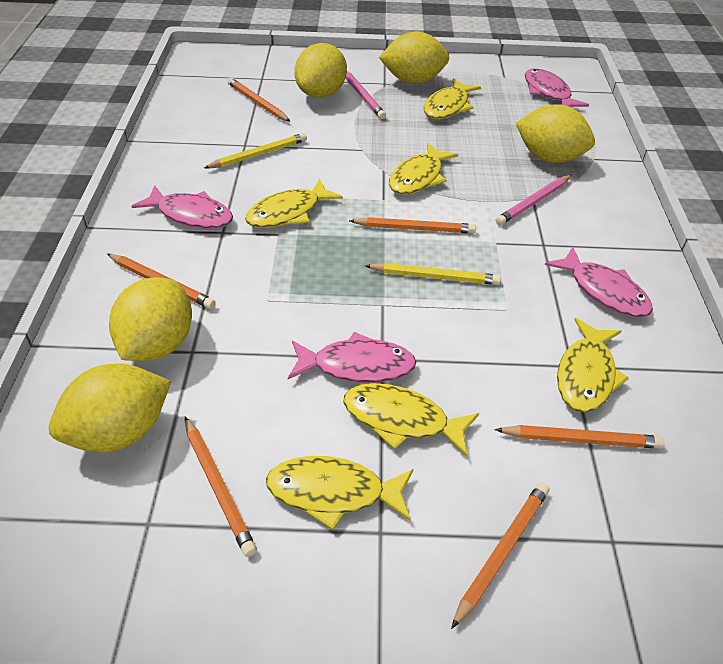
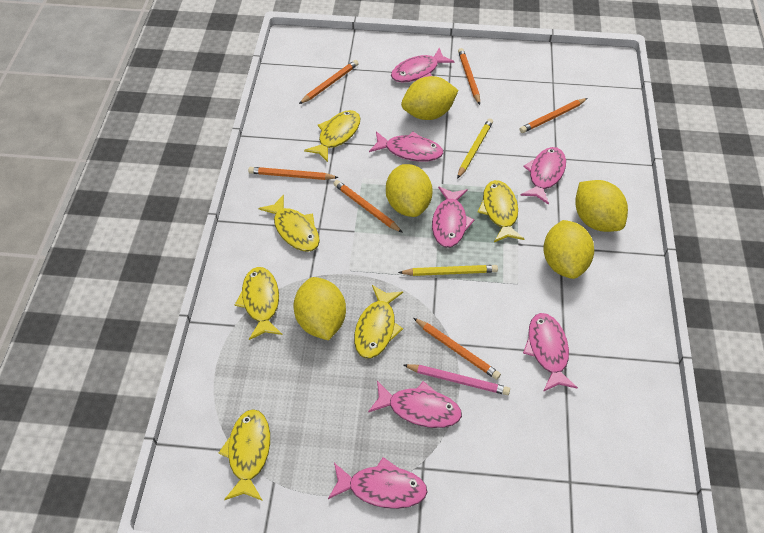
pink fish: [132,185,233,229] [288,332,416,383] [525,68,589,107] [545,247,653,317] = 4 -> [328,457,427,509] [368,381,462,428] [369,131,443,162] [391,48,455,82] [432,186,474,248] [520,147,566,205] [523,313,578,392] = 7
pink pencil: [345,71,386,119] [496,175,572,225] = 2 -> [404,364,510,395] = 1

